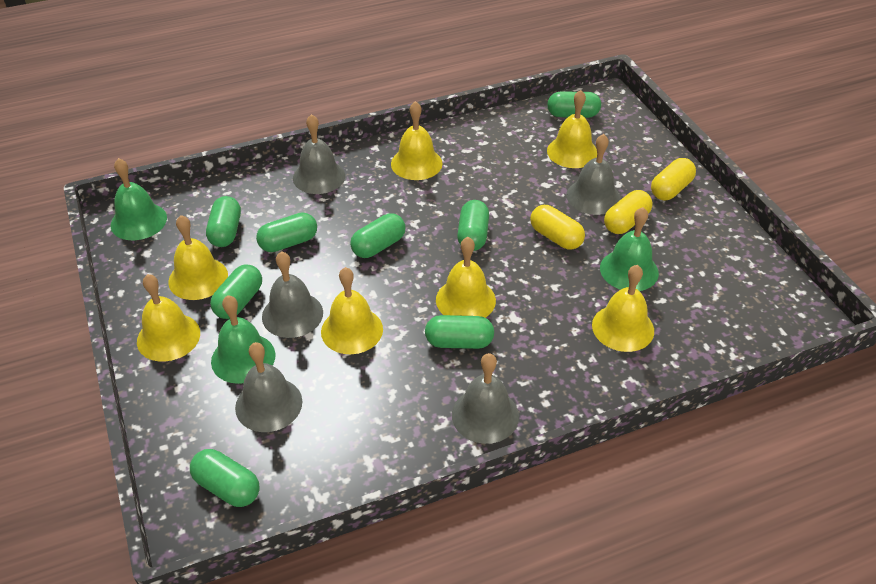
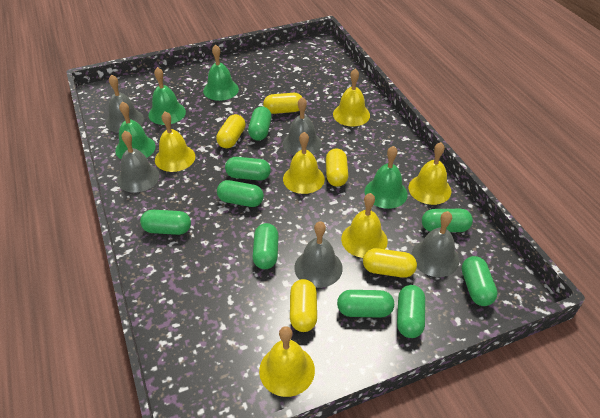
green bell: [111,158,167,240] [211,295,275,384] [600,207,659,291] = 3 -> [115,102,156,159] [148,67,186,125] [203,44,239,101] [365,146,407,209] = 4
green capsule: [190,449,260,507] [206,196,241,247] [210,264,262,319] [256,212,317,252] [350,213,405,258] [425,315,494,349] [457,200,489,251] [547,91,601,118] = 8 -> [140,210,191,235] [217,180,264,207] [225,157,271,181] [248,106,272,141] [253,223,279,269] [337,290,394,318] [397,285,425,338] [422,209,473,232] [462,256,498,306] = 9
yellow bell: [137,274,200,362] [168,215,228,300] [321,267,383,354] [391,101,443,180] [436,237,496,318] [547,90,597,168] [592,265,654,352] = 7 -> [155,111,195,172] [259,326,315,397] [283,132,325,194] [333,69,370,127] [341,193,388,258] [408,142,451,205] = 6
yellow capsule: [530,205,585,250] [604,190,653,234] [651,158,696,200] = 3 -> [216,114,246,148] [263,93,302,114] [290,279,317,332] [326,148,348,187] [363,248,417,278] = 5

